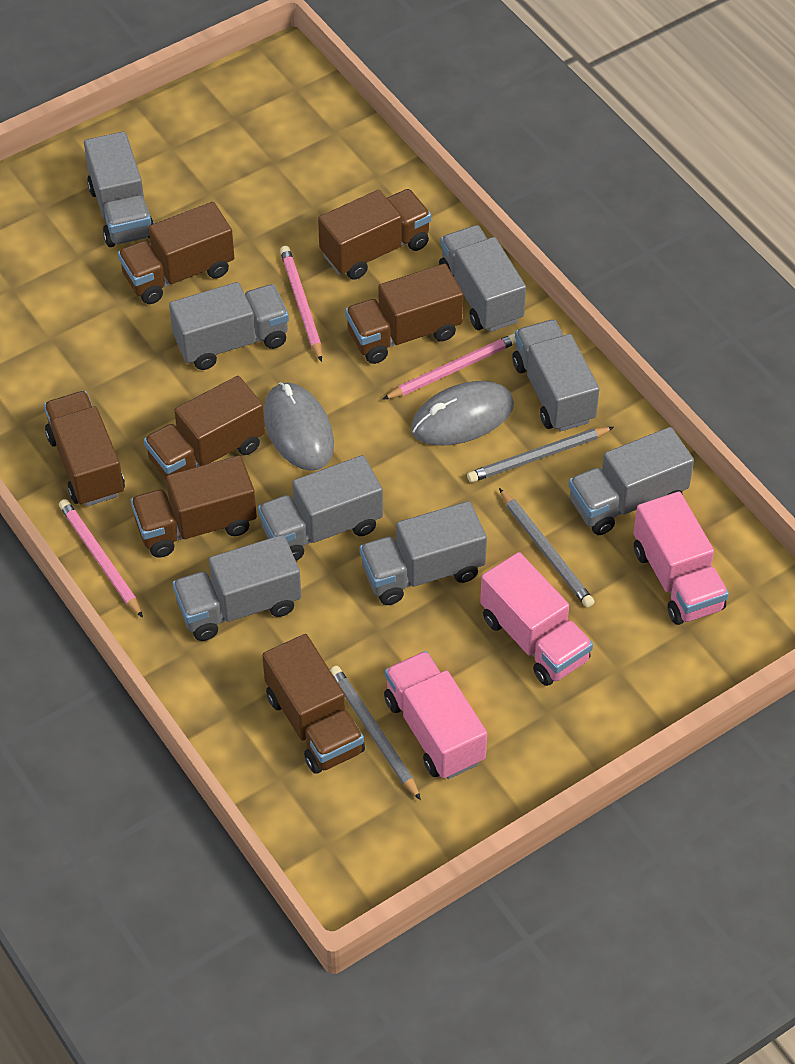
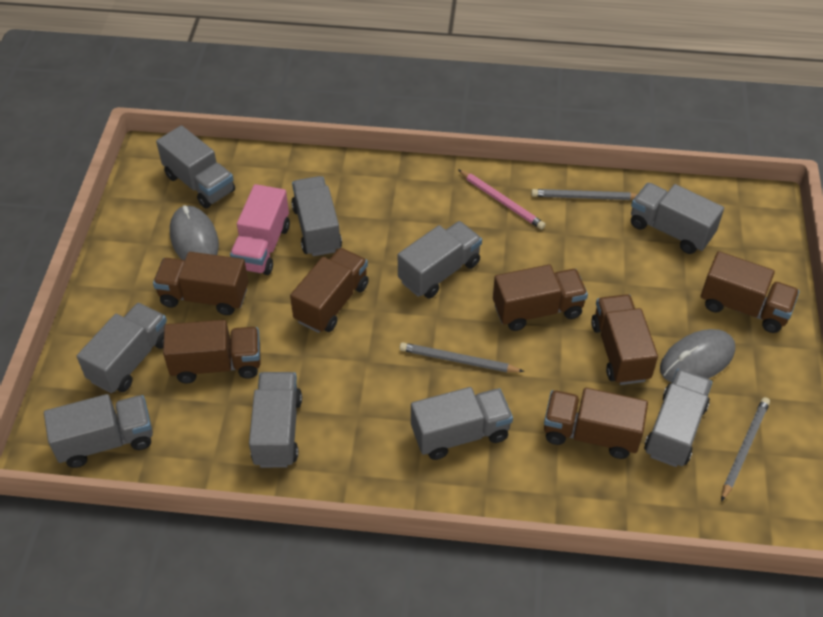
grey truck: [84,131,154,247] [169,282,289,370] [172,535,301,641] [258,455,383,561] [360,501,487,605] [439,225,526,332] [512,319,599,431] [568,427,694,535] = 8 -> [44,394,153,468] [77,303,167,393] [156,125,235,208] [249,372,302,468] [291,176,342,256] [398,221,482,299] [411,387,513,460] [631,183,724,254] [644,369,712,467] = 9
pink pencil: [59,499,143,618] [280,246,322,362] [382,334,516,400] = 3 -> [458,169,546,229] = 1
pink truck: [384,651,487,779] [480,552,593,686] [633,492,729,625] = 3 -> [230,184,290,275] = 1

